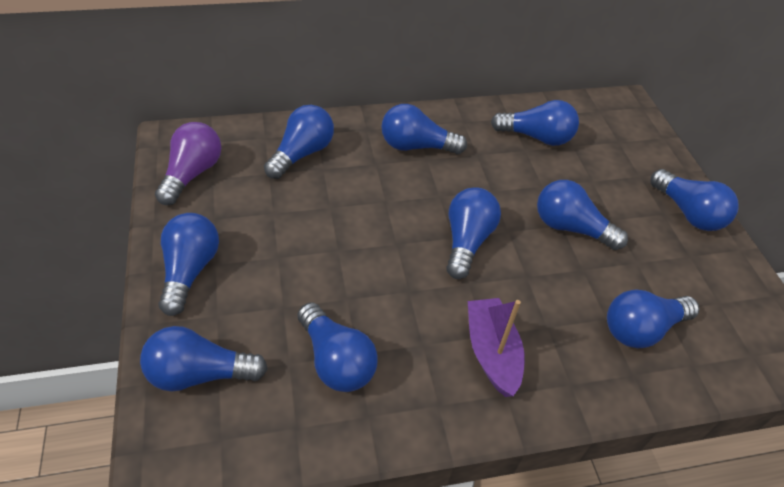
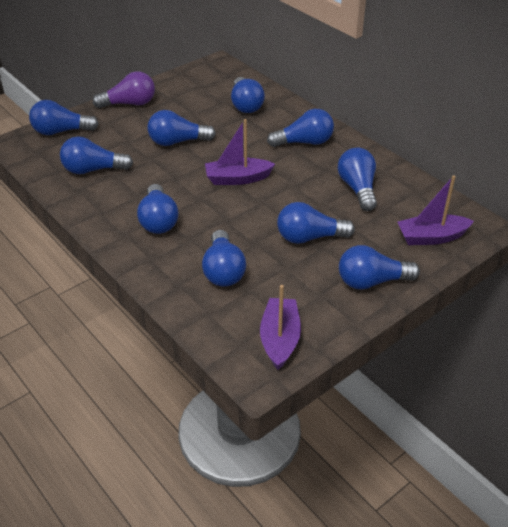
purple boat: [468,298,525,397] = 1 -> [205,119,275,185] [260,285,301,370] [398,176,474,245] = 3

